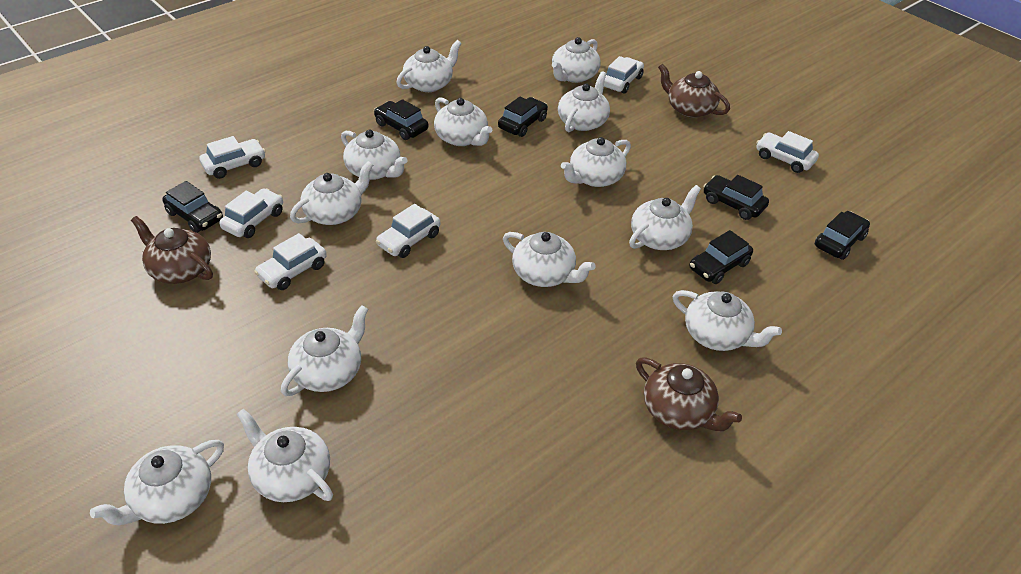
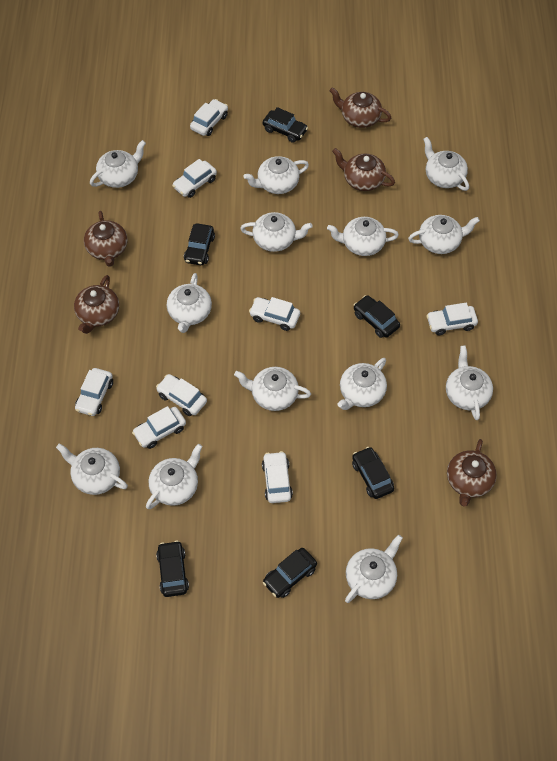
brown teapot: [131,216,213,284] [636,357,742,431] [658,64,730,118] = 3 -> [74,275,119,334] [84,211,128,267] [329,87,391,128] [332,148,395,191] [447,439,497,507] = 5
white car: [199,136,266,179] [219,188,283,238] [254,233,327,290] [376,204,440,258] [604,56,644,94] [756,131,819,173] = 6 -> [75,368,113,416] [132,406,186,449] [156,374,207,416] [172,159,217,198] [190,99,228,136] [249,297,300,331] [262,451,293,503] [426,303,478,335] = 8

